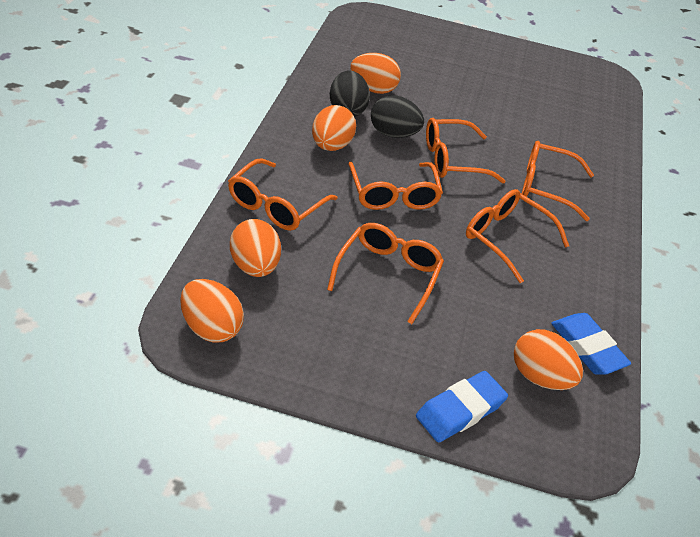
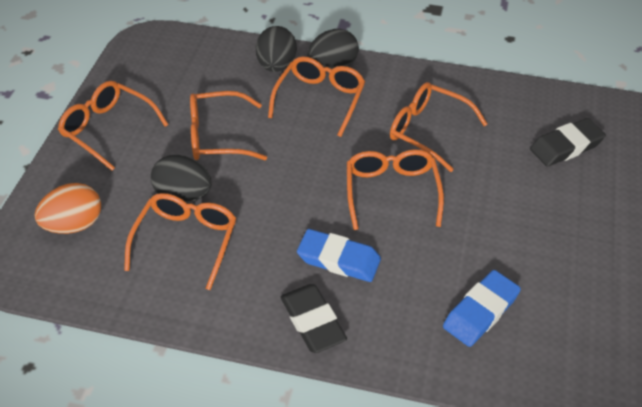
black egg: [330,71,370,117] [371,95,424,138] = 2 -> [151,155,212,202] [256,26,297,72] [308,29,359,69] = 3
black eraser: none = 0 -> [281,284,347,353] [530,118,606,167] = 2
orange egg: [180,279,244,343] [230,219,281,277] [312,105,356,151] [350,53,401,94] [514,329,583,390] = 5 -> [35,183,101,234] = 1

